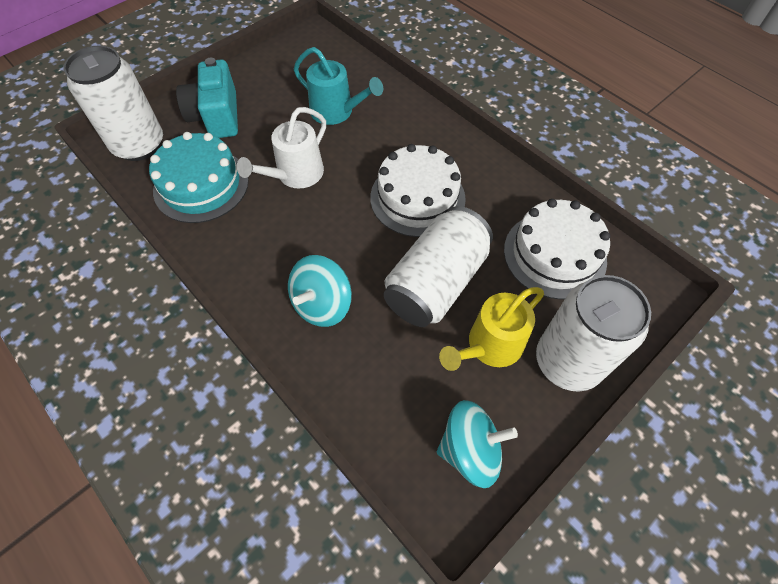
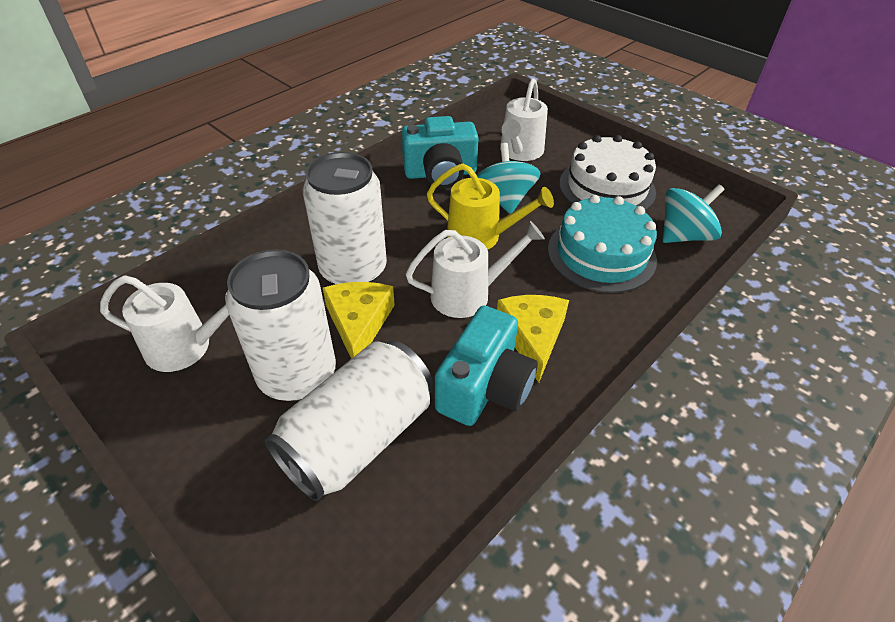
turquoise camera: [176,58,238,138] = 1 -> [402,116,479,189] [435,306,538,426] = 2
turquoise watering can: [294,47,383,125] = 1 -> none = 0
white cake: [370,144,466,237] [504,199,610,300] = 2 -> [559,135,656,211] = 1
white watering can: [237,107,326,188] = 1 -> [100,275,229,372] [406,221,545,318] [500,78,548,161] = 3
yellow cheese: none = 0 -> [323,282,395,359] [497,295,569,383] = 2

